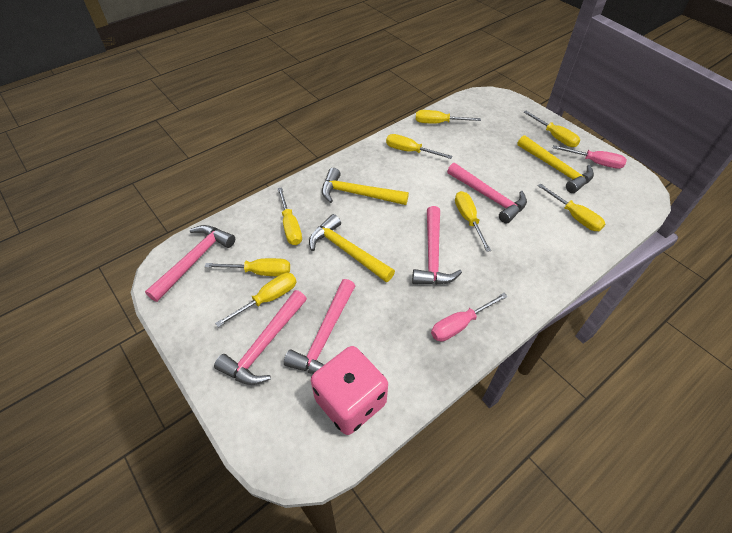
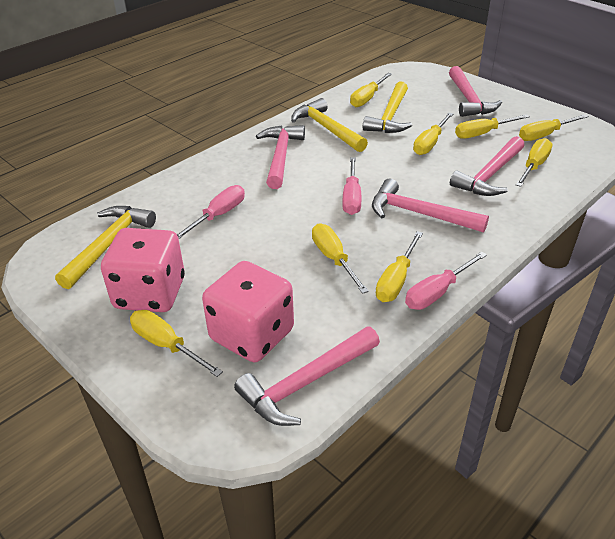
pink dice: [311,346,388,435] = 1 -> [101,228,185,312] [202,261,294,362] = 2
pink screwdriver: [431,293,508,341] [553,145,627,169] = 2 -> [177,185,245,239] [342,157,362,215] [405,252,487,310] = 3

